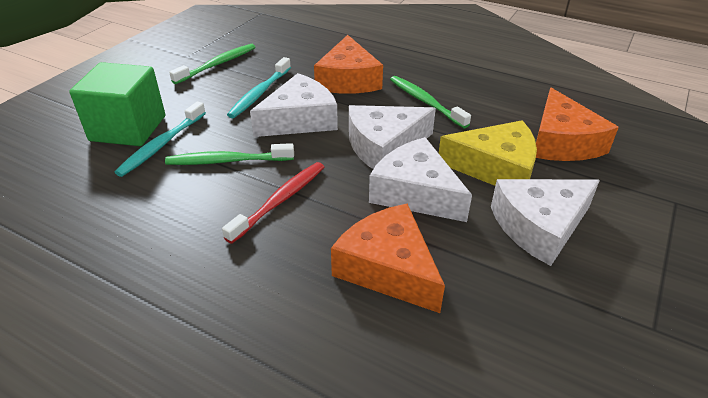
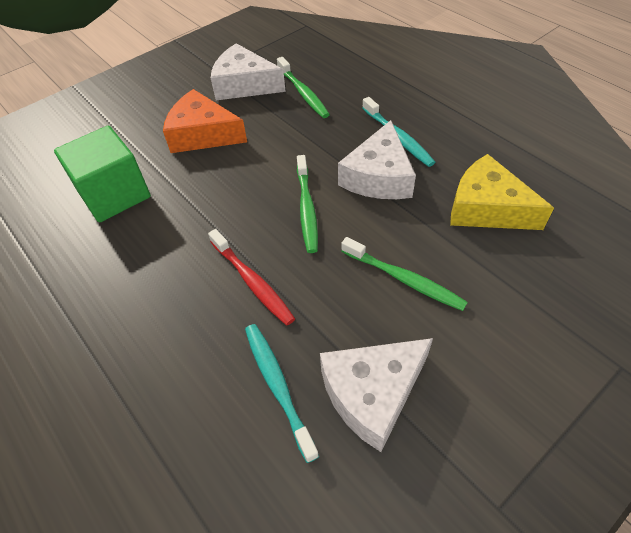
orange cheese: [314,35,383,94] [331,204,445,313] [536,88,619,161] = 3 -> [163,89,247,153] = 1
white cheese: [250,73,338,137] [349,105,436,169] [369,137,472,222] [491,179,600,266] = 4 -> [211,43,286,100] [320,338,433,452] [338,120,416,199] = 3

